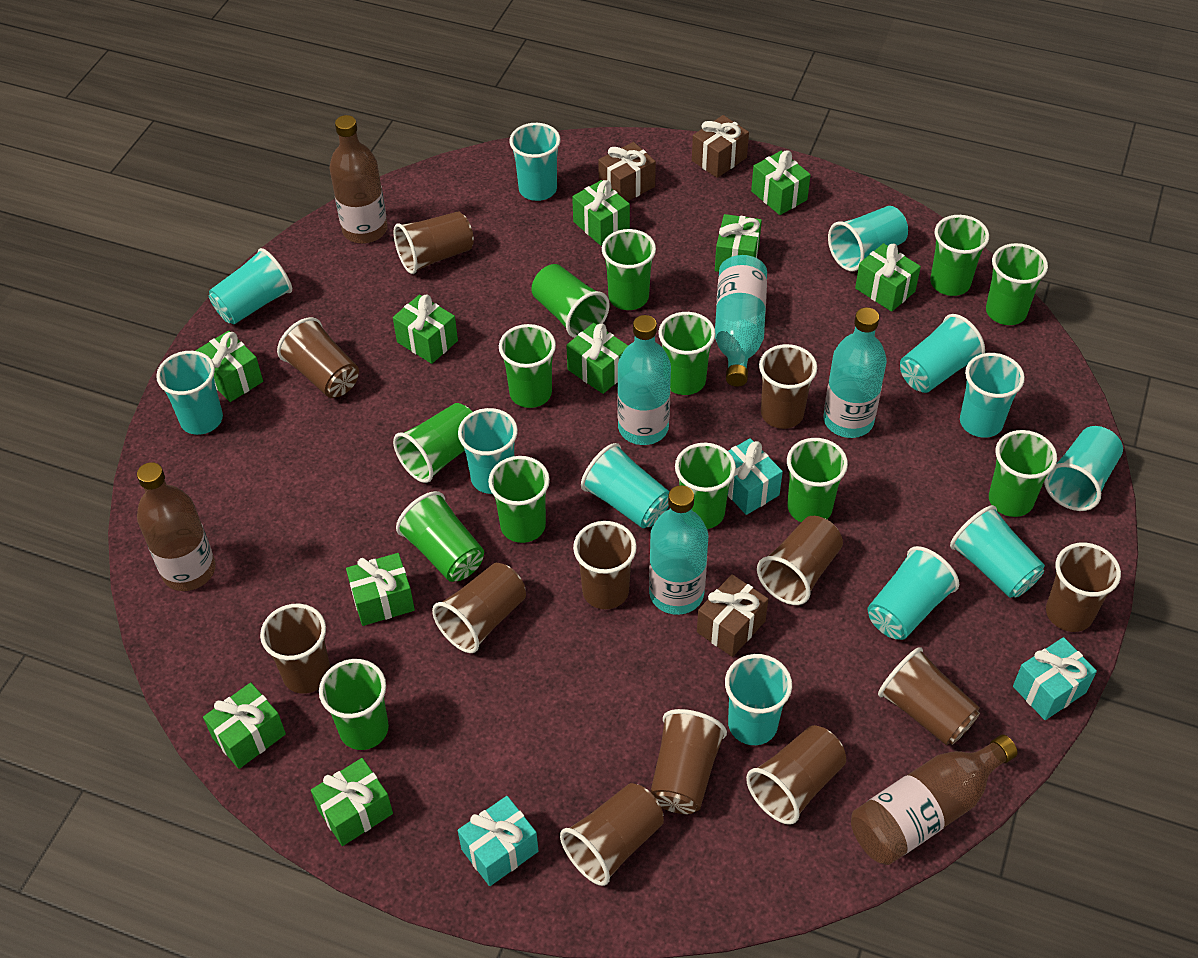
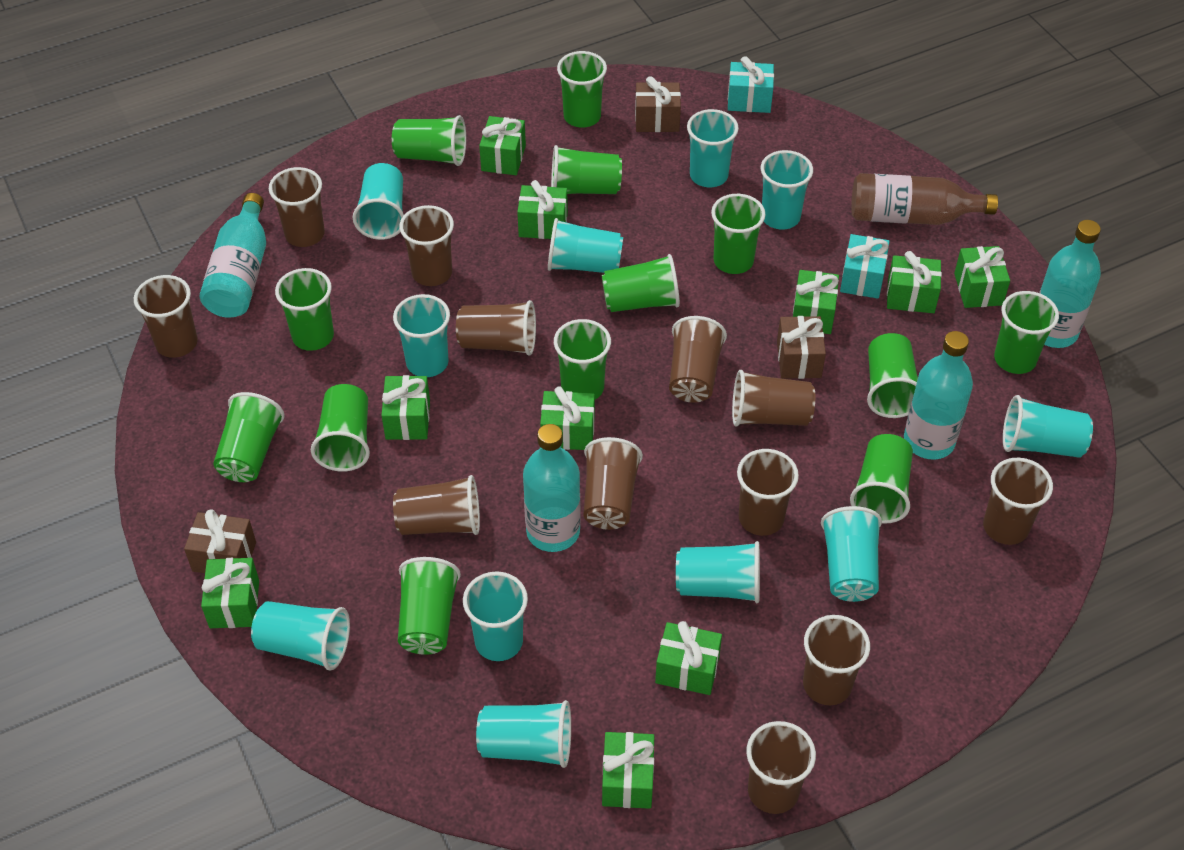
brown bottle: [137,462,216,591] [330,115,388,243] [851,735,1018,865] = 3 -> [851,173,998,225] = 1
turquoise cup: [156,351,223,435] [209,248,292,324] [458,408,518,494] [509,123,561,201] [581,443,670,528] [725,654,792,745] [828,206,908,271] [868,546,959,640] [900,314,985,393] [950,505,1045,598] [960,353,1025,438] [1044,426,1123,511] = 12 -> [251,601,350,671] [353,163,404,240] [393,294,450,377] [463,571,528,661] [476,700,571,768] [548,218,623,273] [676,541,760,603] [687,109,739,187] [761,150,813,230] [821,506,882,602] [1003,395,1093,458] = 11
turquoise gift: [458,796,538,886] [728,438,783,515] [1013,637,1097,720] = 3 -> [728,56,774,113] [840,234,890,299] = 2

